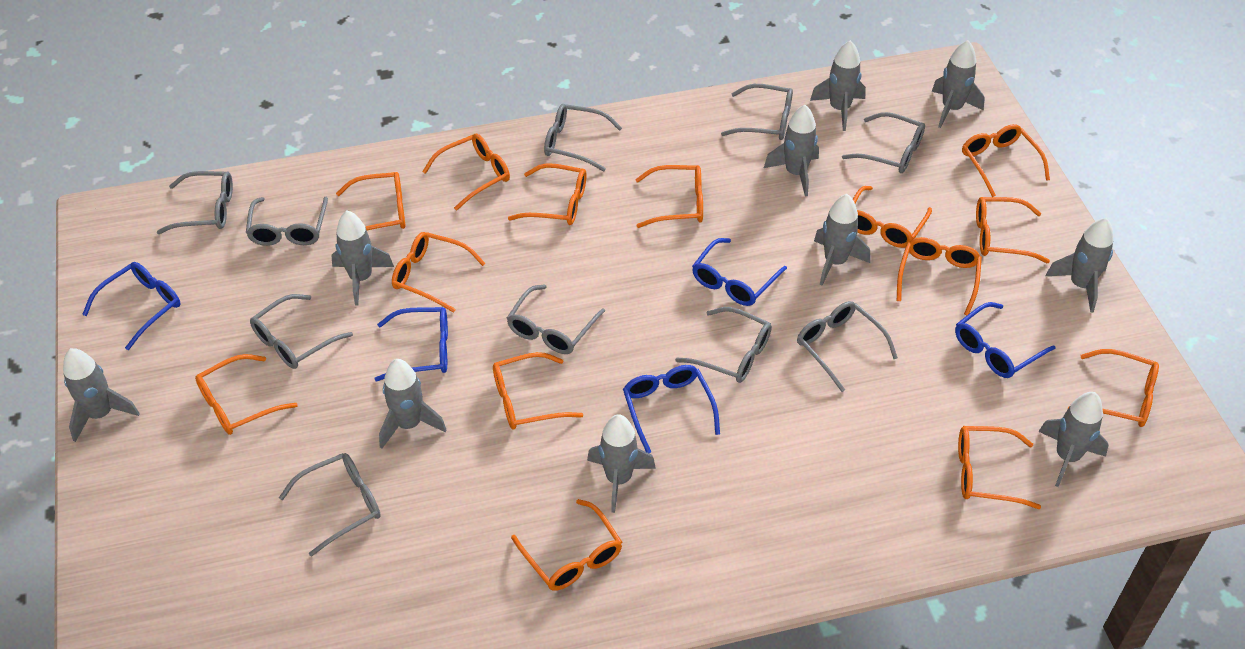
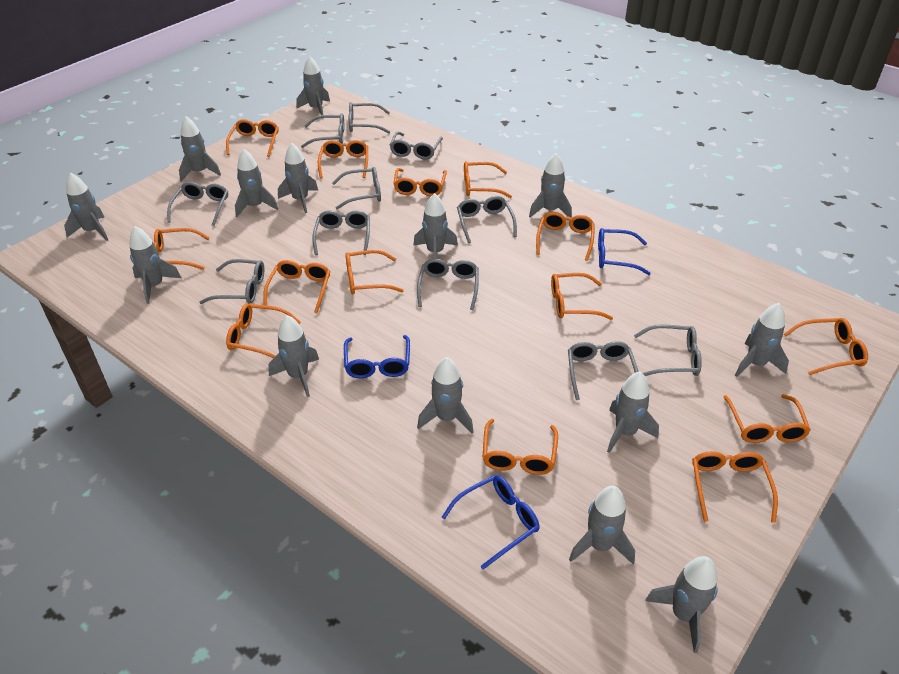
blue glasses: [82,262,180,350] [374,307,448,381] [623,365,720,453] [692,238,787,306] [955,302,1055,378] = 5 -> [344,335,410,378] [442,475,539,569] [598,228,651,275] = 3
grey glasses: [157,171,233,234] [246,197,328,246] [250,294,353,369] [279,453,381,557] [507,284,605,354] [544,104,622,171] [675,307,772,383] [721,84,793,140] [797,301,898,392] [842,112,925,173] = 10 -> [167,182,228,226] [200,259,264,304] [301,113,344,148] [313,210,370,255] [332,167,381,210] [349,102,390,133] [390,132,443,160] [417,259,479,310] [457,196,517,243] [568,341,638,400] [634,324,702,376] = 11
grey rocket: [63,348,140,442] [331,211,394,305] [379,359,447,449] [587,414,656,513] [764,105,819,197] [810,40,866,131] [814,194,870,285] [932,40,985,128] [1038,392,1108,487] [1046,218,1114,313] = 10 -> [64,173,108,241] [129,226,181,304] [179,116,221,182] [235,149,278,217] [268,315,319,397] [278,143,318,213] [297,56,330,115] [413,193,458,259] [417,357,473,434] [529,153,572,218] [569,486,635,564] [607,371,659,453] [645,556,718,653] [735,303,789,377] = 14

